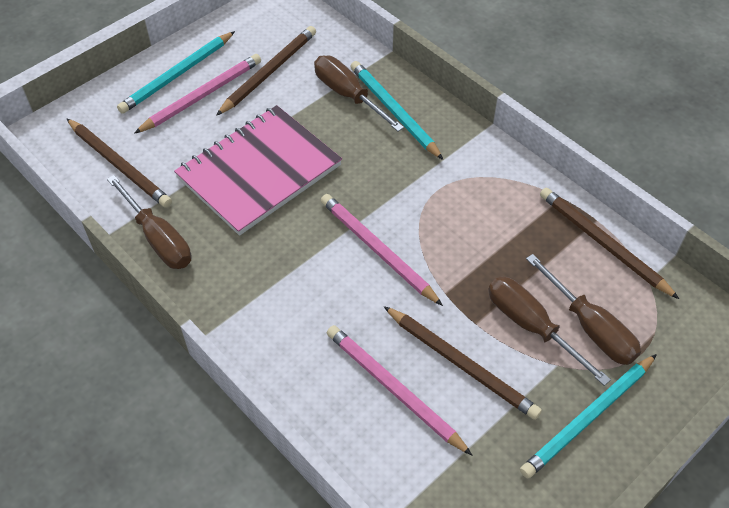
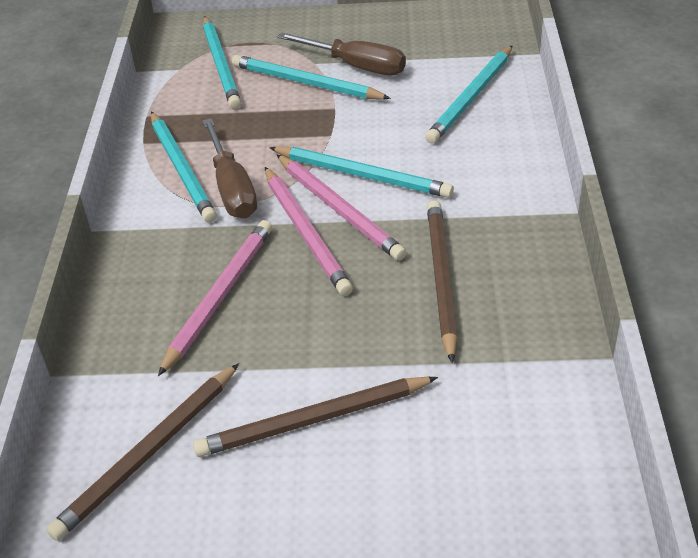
brown pencil: [66,118,172,208] [216,26,316,116] [383,306,542,420] [540,188,679,299] = 4 -> [46,363,239,541] [193,377,438,457] [427,200,458,363] = 3
brown screwdriver: [107,175,191,269] [314,55,404,131] [488,277,611,386] [526,254,641,365] = 4 -> [203,118,257,219] [277,32,406,75] = 2
pink notebook: [174,105,342,236] = 1 -> none = 0
turquoise pencil: [117,31,235,114] [350,61,443,160] [520,354,657,479] = 3 -> [151,112,217,223] [203,17,241,109] [232,55,391,100] [269,146,454,198] [425,45,513,144] = 5

